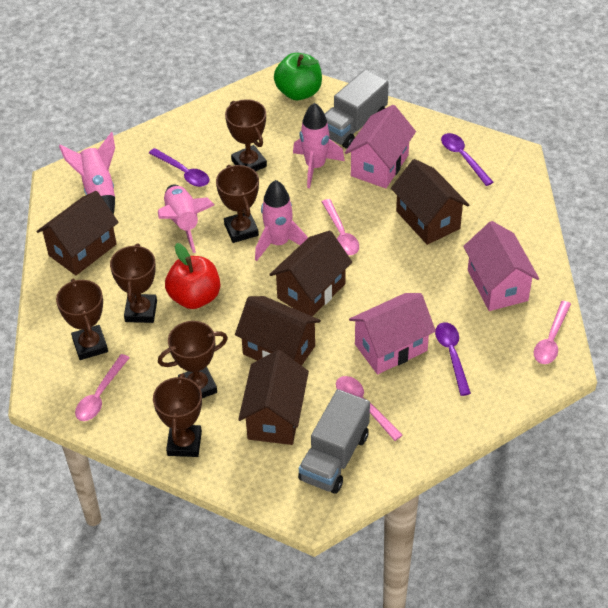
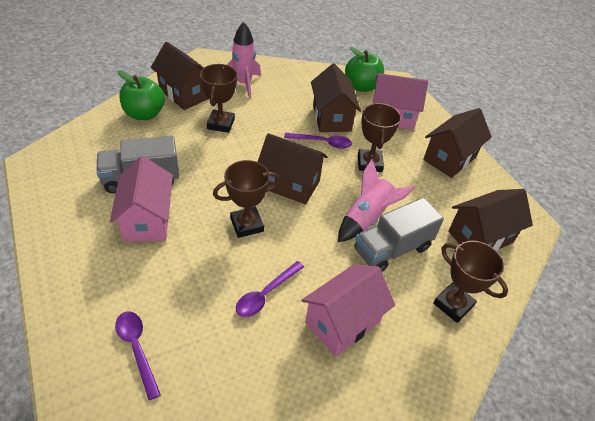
brown trophy: [56,279,108,360] [110,243,157,323] [153,373,202,457] [158,321,228,398] [216,165,259,243] [225,99,267,171] = 6 -> [200,64,237,133] [213,160,280,238] [358,103,401,172] [433,240,508,323] = 4
green apple: [274,53,322,100] = 1 -> [117,71,165,120] [345,47,384,92] = 2
pink rocket: [59,132,115,214] [158,184,214,253] [255,180,308,261] [293,103,345,188] = 4 -> [227,22,261,98] [338,159,416,242] = 2
pink spoon: [75,354,129,421] [322,199,359,255] [336,376,402,441] [534,301,571,364] = 4 -> none = 0
red apple: [165,243,220,309] = 1 -> none = 0

